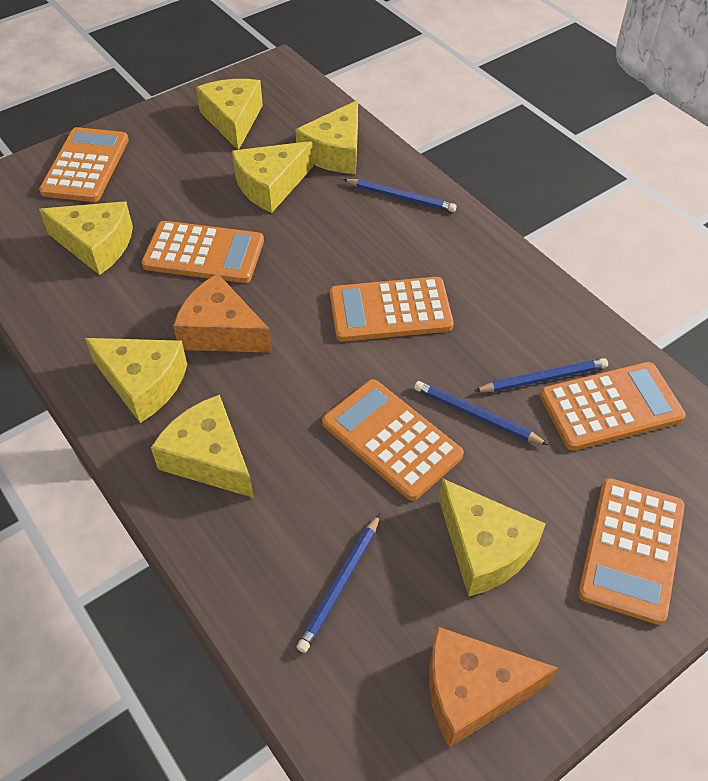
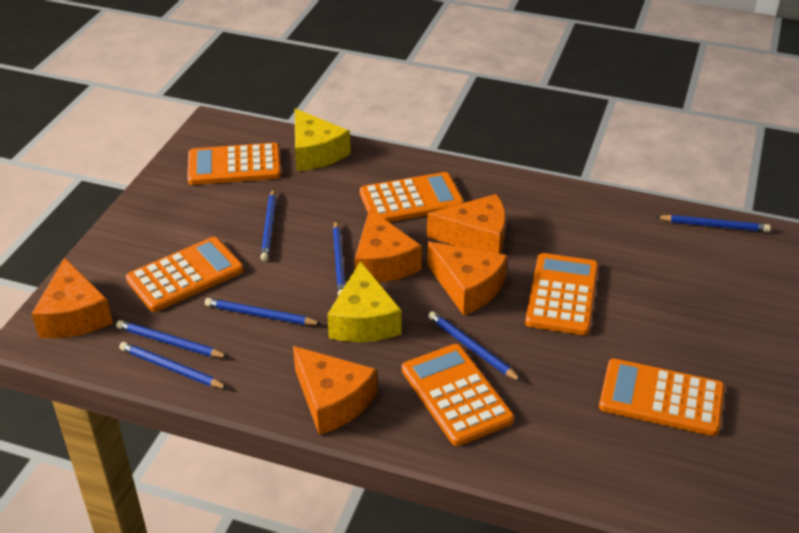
blue pencil: [297,514,380,653] [343,179,457,212] [414,381,549,445] [474,358,608,392] = 4 -> [116,320,228,358] [119,342,228,389] [205,298,322,325] [260,189,276,261] [333,221,345,296] [428,311,522,382] [656,215,771,232] = 7
orange cheese: [173,274,272,353] [429,627,558,748] = 2 -> [32,258,113,338] [293,346,377,435] [355,208,422,282] [427,194,506,254] [427,242,508,315] = 5
yellow cheese: [39,201,133,275] [85,338,187,423] [151,395,254,498] [196,79,263,150] [232,141,313,213] [295,100,358,174] [439,478,546,597] = 7 -> [295,109,351,171] [327,261,402,342] = 2

